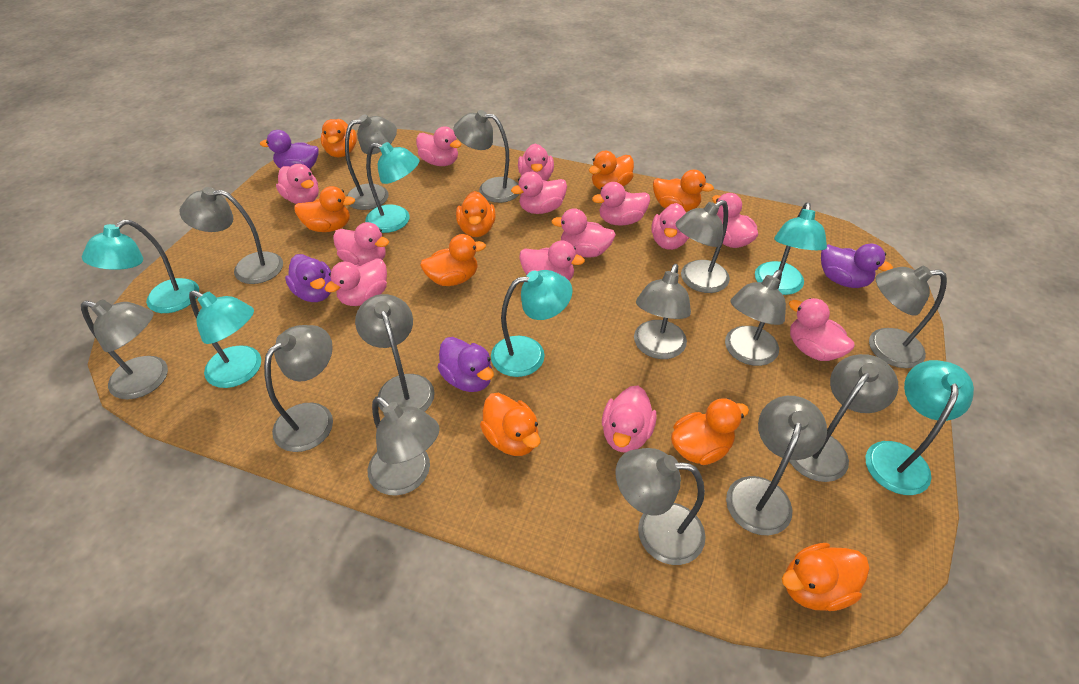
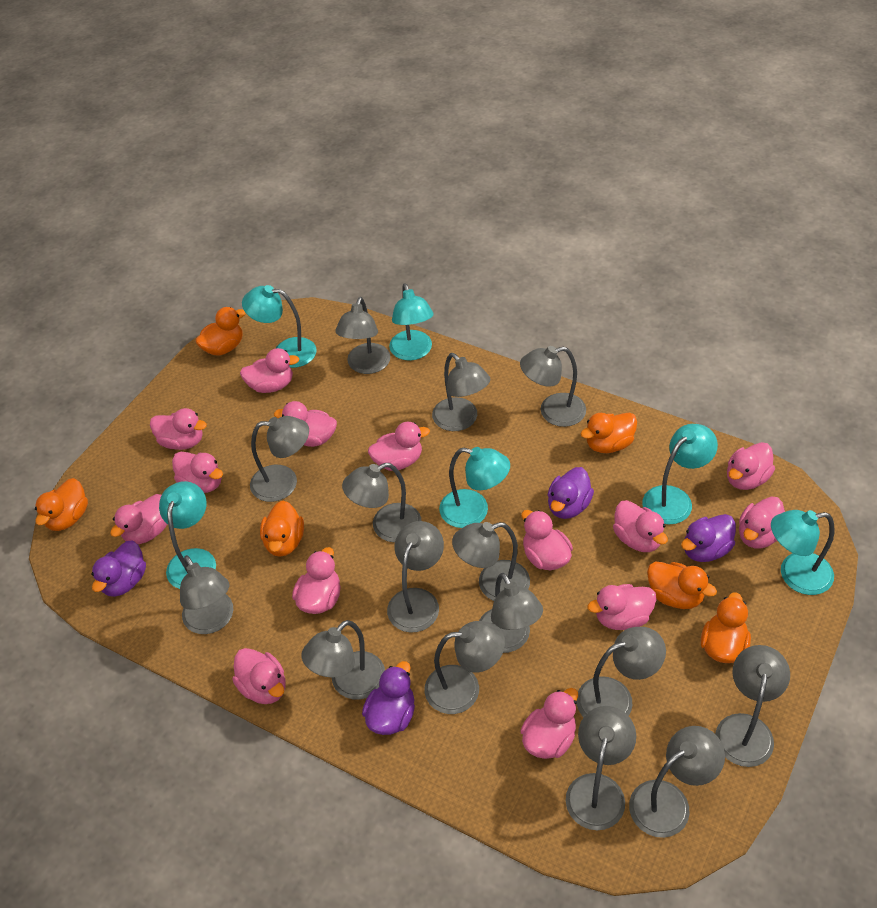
grey lamp: [81,299,168,400] [180,187,283,284] [264,325,333,452] [345,114,397,210] [355,294,435,412] [368,396,440,496] [453,110,519,203] [615,448,706,565] [634,264,691,359] [676,200,730,293] [725,270,786,366] [726,396,827,535] [789,354,898,482] [869,266,947,368] = 14 -> [180,555,233,634] [250,416,309,502] [302,620,385,700] [335,297,390,374] [342,463,421,543] [387,521,444,633] [424,621,505,714] [432,353,490,431] [452,522,530,601] [479,573,543,653] [520,346,586,427] [566,706,636,830] [576,627,666,717] [629,726,725,838] [715,645,790,767] = 15
orange duck: [294,186,355,232] [321,119,357,157] [420,234,486,286] [456,191,496,237] [480,393,541,456] [589,151,634,190] [653,170,714,212] [671,398,749,465] [782,543,870,611] = 9 -> [35,478,88,531] [195,307,245,356] [260,501,304,557] [580,412,637,453] [647,562,717,609] [701,592,751,663] = 6
pink duck: [276,164,319,204] [325,258,387,306] [333,222,389,265] [416,126,462,166] [511,172,567,214] [518,144,554,181] [519,240,585,281] [551,208,616,258] [592,182,650,226] [602,385,657,453] [651,203,689,250] [712,193,758,248] [789,298,855,361] = 13 -> [110,494,167,544] [150,408,207,450] [172,452,223,493] [232,648,285,704] [240,348,299,393] [274,401,337,447] [292,547,341,614] [368,422,430,471] [520,688,578,759] [521,510,573,570] [587,584,657,630] [613,500,668,552] [727,442,775,490] [739,497,785,548] = 14

